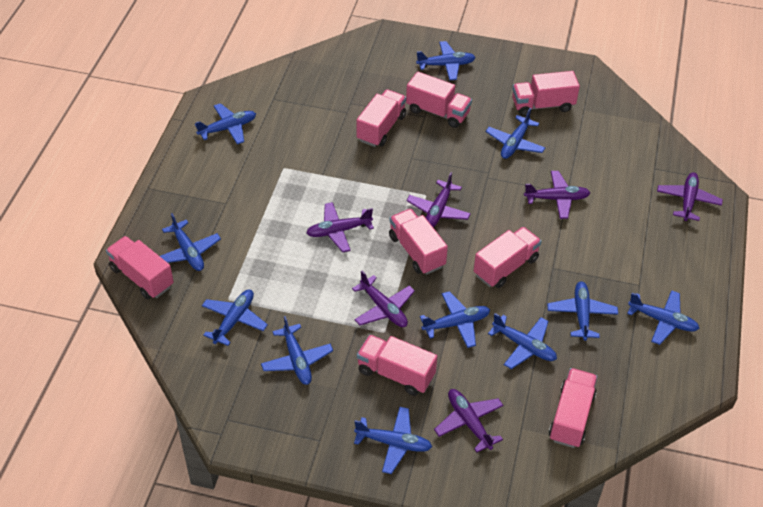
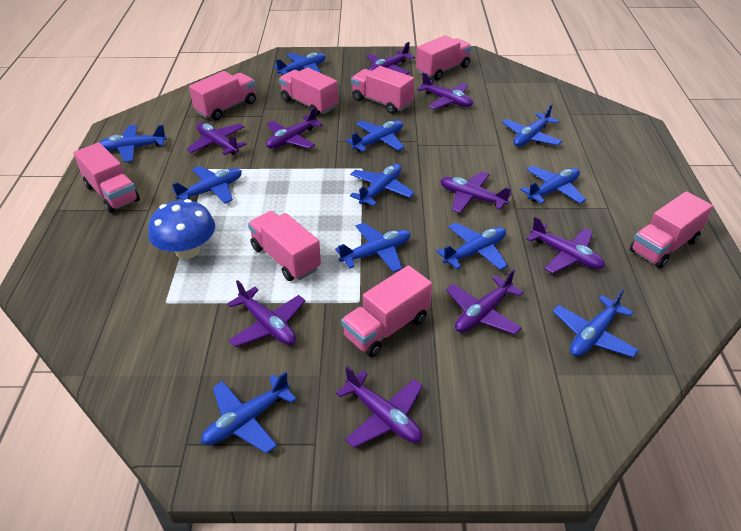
blue mushroom: none = 0 -> [148,199,215,259] = 1
purple plane: [306,202,374,253] [352,271,415,327] [406,172,471,227] [434,389,503,452] [524,171,590,219] [657,172,723,221] = 6 -> [187,122,246,155] [227,280,305,347] [266,107,323,149] [336,366,423,448] [366,42,415,75] [417,73,473,109] [440,172,511,213] [446,269,523,335] [526,217,605,273] = 9

